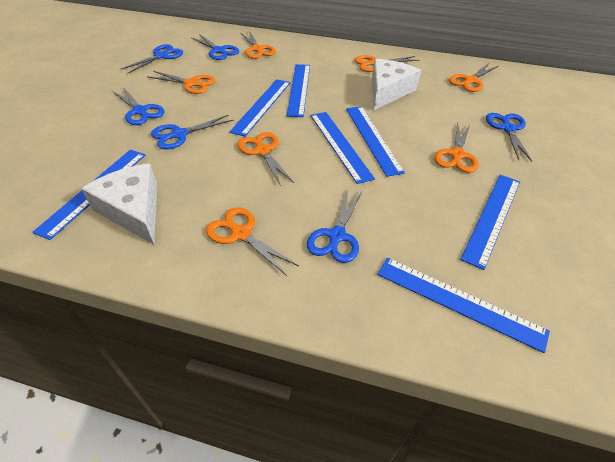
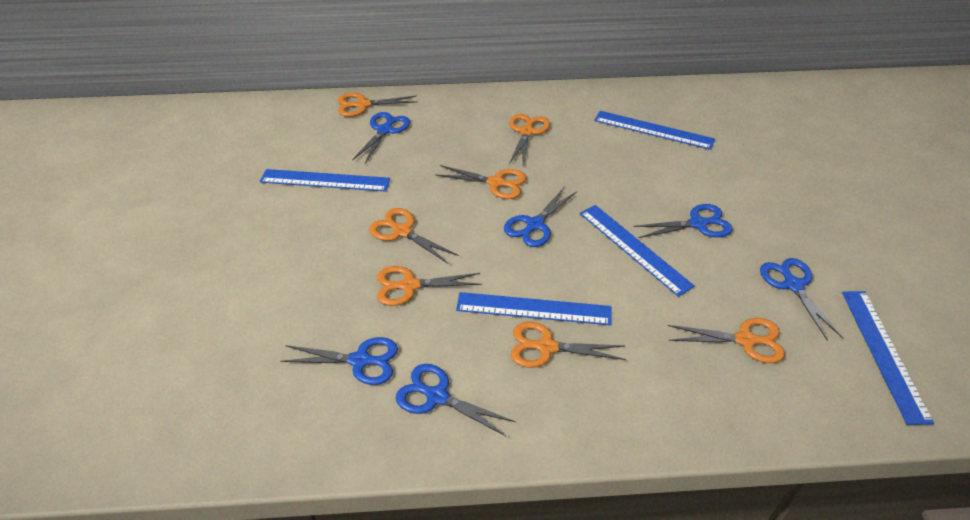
blue ruler: [32,150,146,240] [230,79,290,137] [287,64,310,117] [311,112,375,184] [346,106,405,177] [377,258,550,353] [460,175,520,270] = 7 -> [260,169,390,192] [456,292,611,325] [580,205,695,297] [594,111,715,150] [842,291,934,425] = 5
white cheese: [81,163,157,245] [372,59,421,110] = 2 -> none = 0

